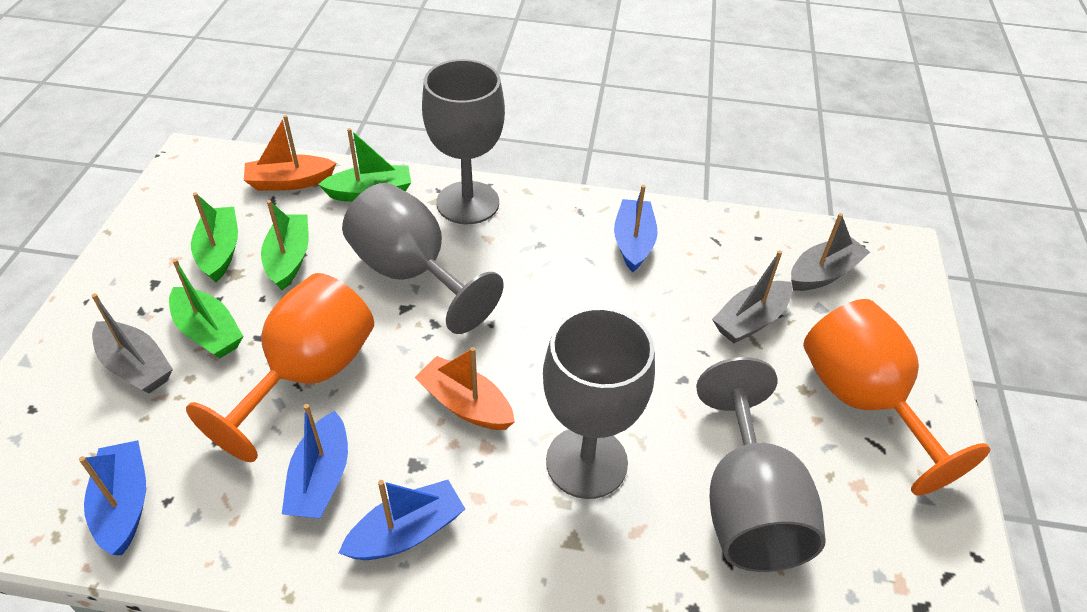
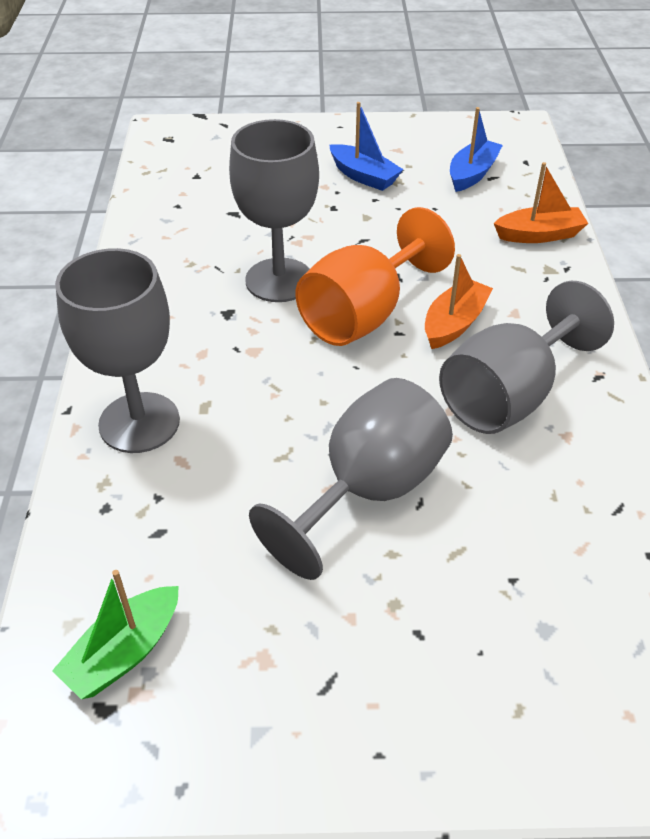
blue boat: [79,440,146,555] [282,404,348,519] [339,480,465,560] [614,185,658,272] = 4 -> [330,102,403,191] [450,107,503,192] = 2
green boat: [169,259,243,358] [191,192,238,282] [261,200,309,290] [318,128,411,202] = 4 -> [52,570,179,699] = 1
grey boat: [92,293,173,393] [712,250,792,343] [791,213,870,291] = 3 -> none = 0
orange goblet: [186,273,374,462] [803,299,990,496] = 2 -> [295,207,455,346] = 1

